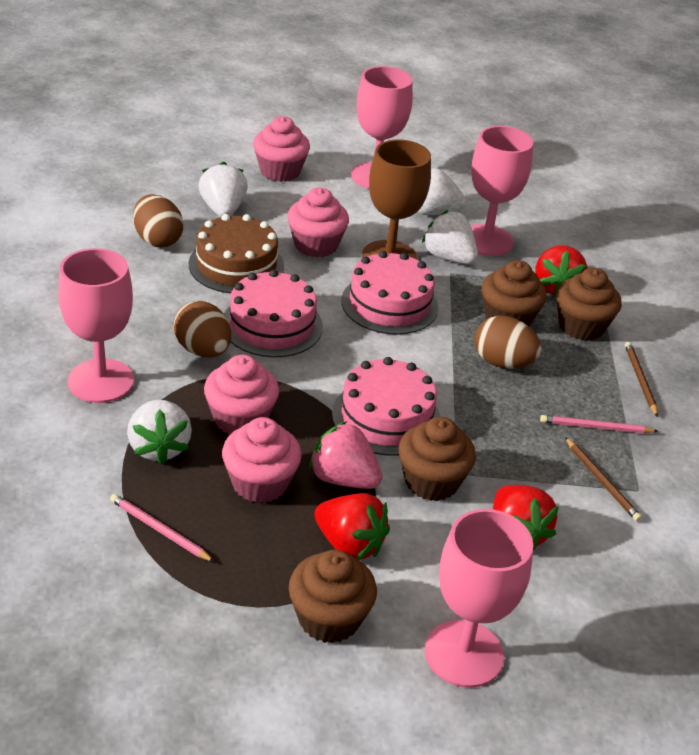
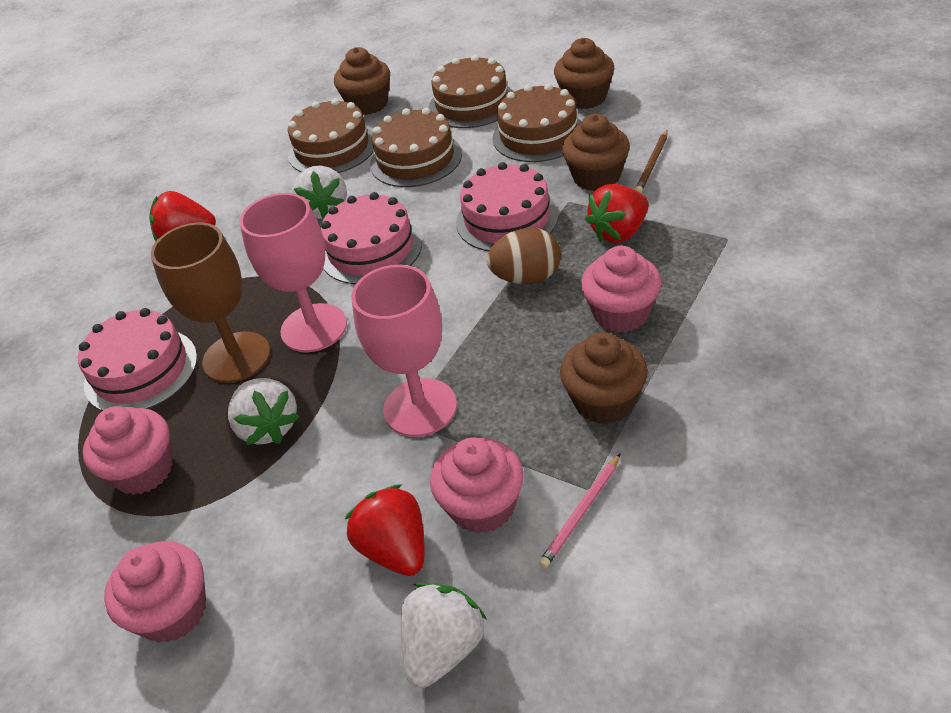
brown cake: [189,214,284,293] = 1 -> [288,98,374,173] [370,108,462,187] [429,55,513,128] [493,83,582,162] = 4
brown egg: [133,194,184,248] [174,301,231,358] [474,316,542,369] = 3 -> [487,228,561,284] = 1
brown pencil: [565,437,642,522] [625,342,658,417] = 2 -> [635,130,668,193] = 1
pink goblet: [58,248,134,403] [351,66,413,189] [425,509,533,688] [471,126,533,256] = 4 -> [239,193,347,352] [351,265,457,437] = 2
pink pencil: [110,494,215,562] [540,415,658,433] = 2 -> [539,453,621,568] = 1
pink strawberry: [309,421,383,489] = 1 -> none = 0
white strawberry: [127,400,192,465] [198,161,248,217] [418,168,467,215] [422,210,478,264] = 4 -> [228,378,300,445] [292,166,347,219] [401,583,487,688] = 3

